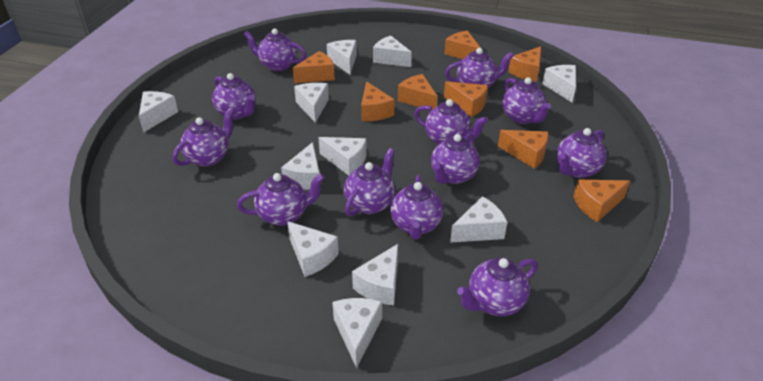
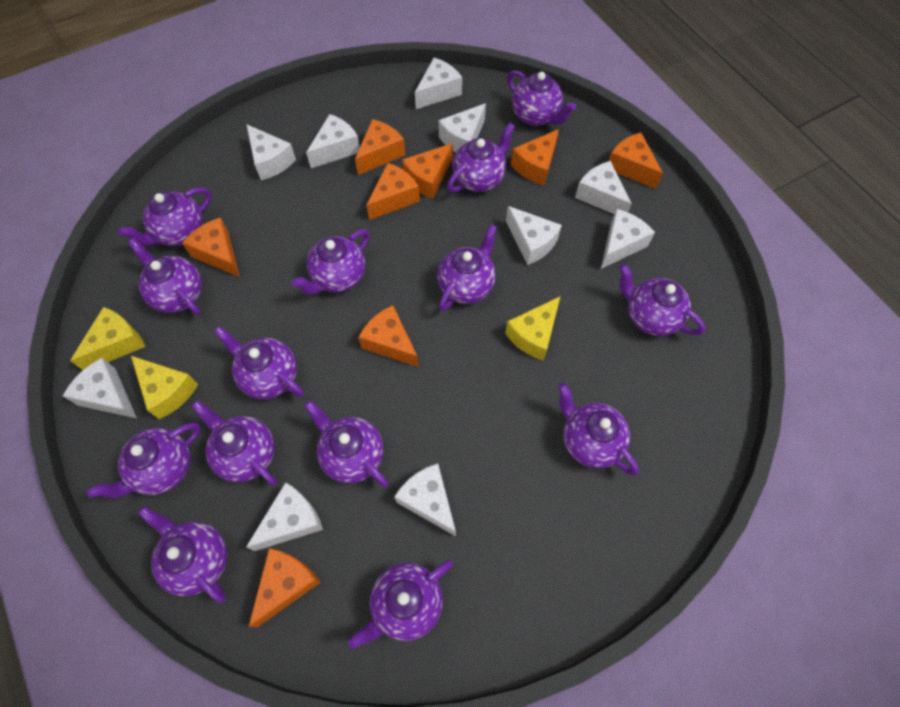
purple teapot: [172,108,234,167] [212,73,256,119] [237,173,325,226] [244,28,307,71] [344,148,395,217] [390,175,443,240] [414,99,488,145] [431,133,480,184] [445,48,514,88] [457,257,538,316] [502,77,551,124] [557,128,607,178] = 12 -> [86,422,201,498] [118,187,211,246] [127,238,202,315] [138,506,227,603] [192,400,277,485] [214,326,304,399] [292,229,370,295] [304,400,389,487] [348,560,453,649] [437,224,497,311] [447,123,515,192] [507,70,576,126] [558,383,639,475] [619,264,705,336] = 14
white cheese: [139,91,178,133] [281,142,320,190] [287,221,339,277] [294,83,329,123] [318,137,367,176] [327,40,357,74] [332,298,382,368] [352,244,398,305] [373,36,412,67] [450,196,507,243] [542,65,576,102] = 11 -> [63,358,137,418] [246,124,296,180] [246,482,323,551] [306,114,360,168] [394,463,456,536] [415,58,462,109] [438,103,486,152] [506,206,562,265] [575,161,632,214] [601,209,655,269] = 10
yellow cheese: none = 0 -> [70,307,146,370] [131,356,198,419] [505,297,560,361] = 3

